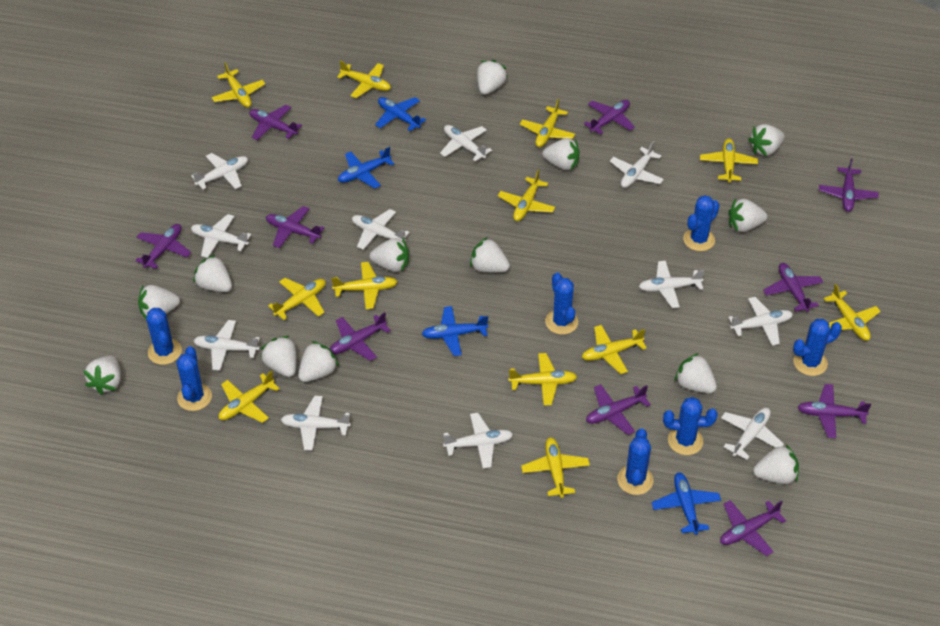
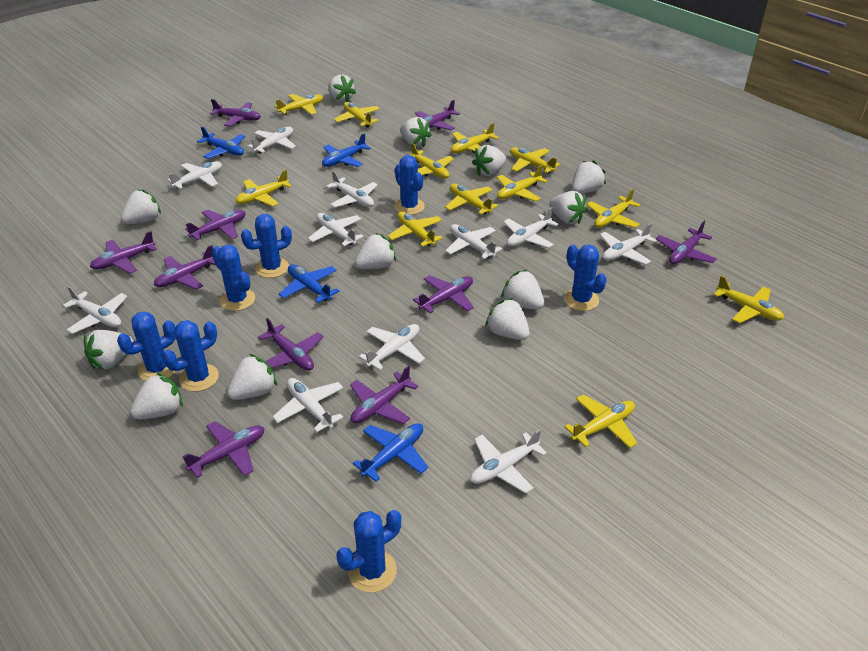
white strawberry: [83,356,121,395] [138,285,180,319] [193,255,232,292] [260,336,297,377] [298,341,339,382] [370,237,409,272] [470,237,510,273] [477,60,507,95] [542,138,580,170] [674,353,717,393] [729,198,767,232] [748,124,785,156] [753,444,799,484] = 13 -> [84,330,133,370] [121,189,161,224] [130,372,183,419] [227,354,277,400] [328,74,356,102] [355,233,396,269] [400,117,432,147] [472,145,506,176] [485,298,530,340] [501,270,544,310] [549,191,587,224] [572,160,606,194] = 12

